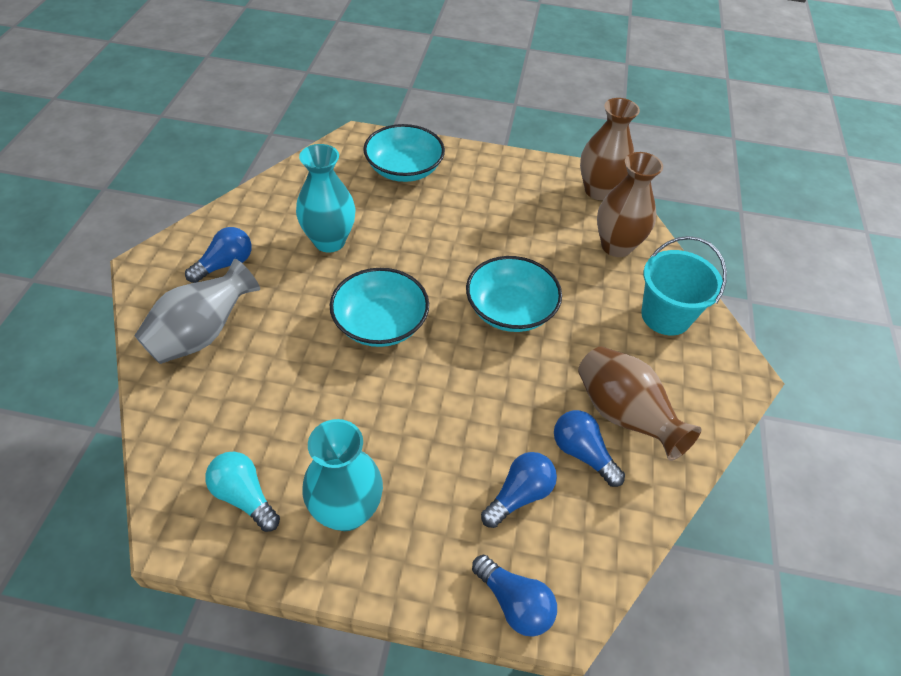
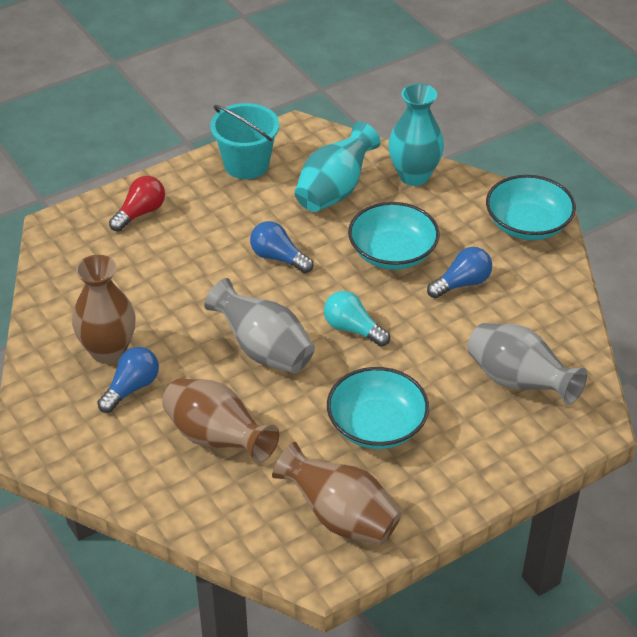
blue light bulb: [185,227,252,283] [472,555,557,637] [481,452,557,528] [554,410,625,487] = 4 -> [97,347,159,413] [250,221,314,273] [427,247,492,299] = 3
grey vase: [134,259,260,364] = 1 -> [204,278,315,373] [467,323,587,405] = 2
red light bulb: none = 0 -> [109,176,165,232] = 1

